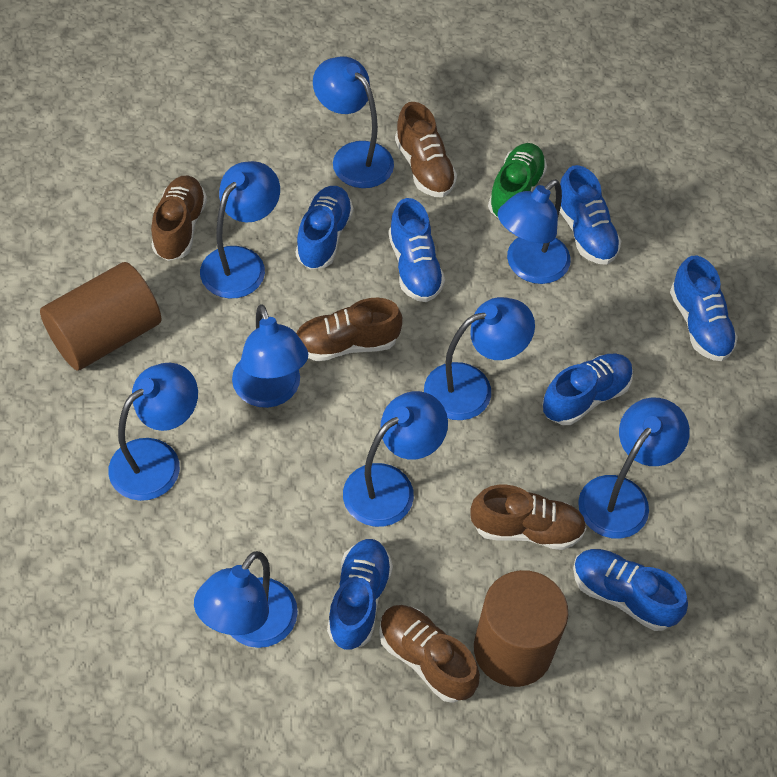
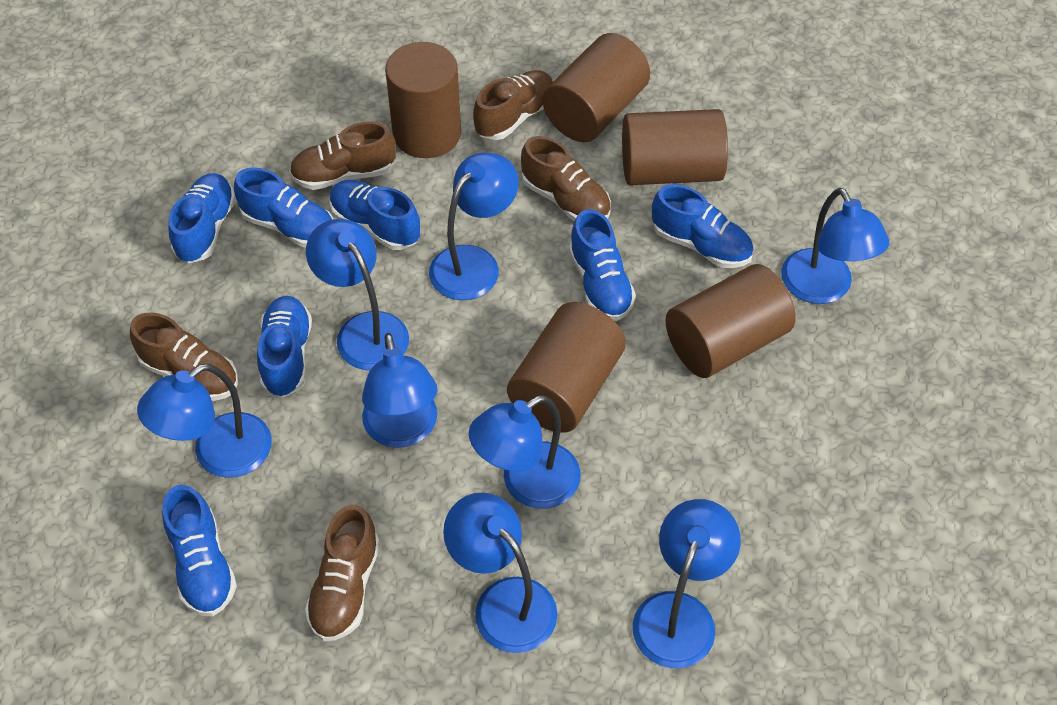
blue lamp: [108,363,198,501] [194,551,298,648] [200,161,280,299] [232,304,308,408] [313,57,394,188] [343,391,448,527] [424,297,535,420] [498,179,571,284] [578,398,690,539] = 9 -> [137,363,272,478] [306,219,409,370] [362,333,438,448] [429,153,519,300] [443,492,557,653] [469,395,581,509] [633,499,741,668] [781,188,889,304] = 8
brown cylinder: [40,262,161,370] [474,570,568,687] = 2 -> [385,42,461,158] [507,302,626,433] [543,33,650,142] [622,109,728,185] [666,264,796,378] = 5
green shoe: [488,143,547,219] = 1 -> none = 0

